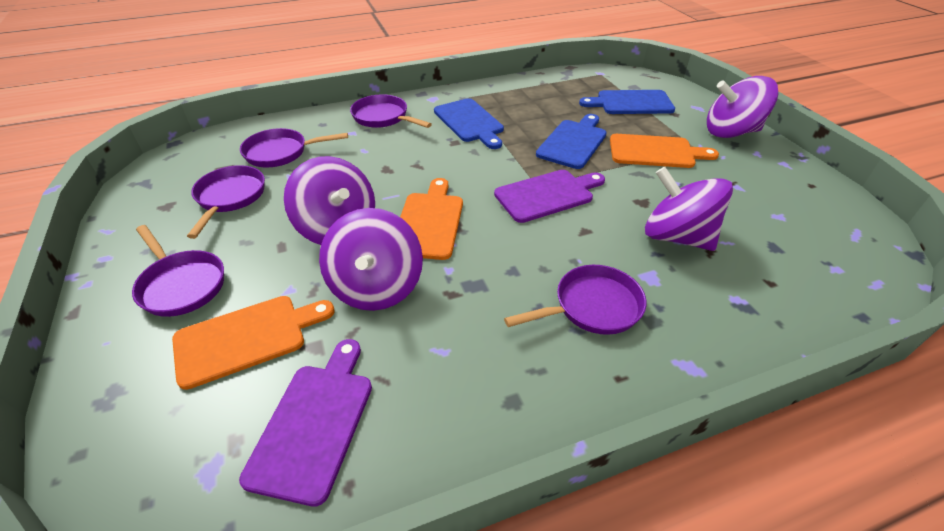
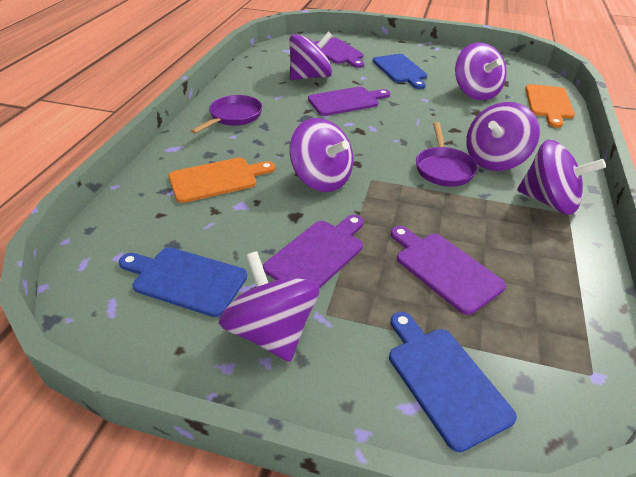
orange cutting board: [172,296,335,390] [400,178,463,260] [610,134,719,168] = 3 -> [168,158,275,203] [525,84,575,128] = 2
purple cutting board: [239,339,372,507] [494,170,605,223] = 2 -> [263,215,364,289] [308,87,390,116] [314,38,364,68] [391,226,506,315] = 4
purple pan: [132,225,224,317] [187,165,265,239] [240,128,348,167] [350,94,432,128] [504,265,646,335] = 5 -> [191,95,262,134] [416,122,478,187] = 2
purple spinning top: [284,156,375,245] [319,208,423,311] [645,167,733,251] [707,76,779,138] = 4 -> [219,251,319,362] [289,31,333,80] [289,118,353,192] [455,43,507,100] [466,102,540,171] [517,140,606,215] = 6

